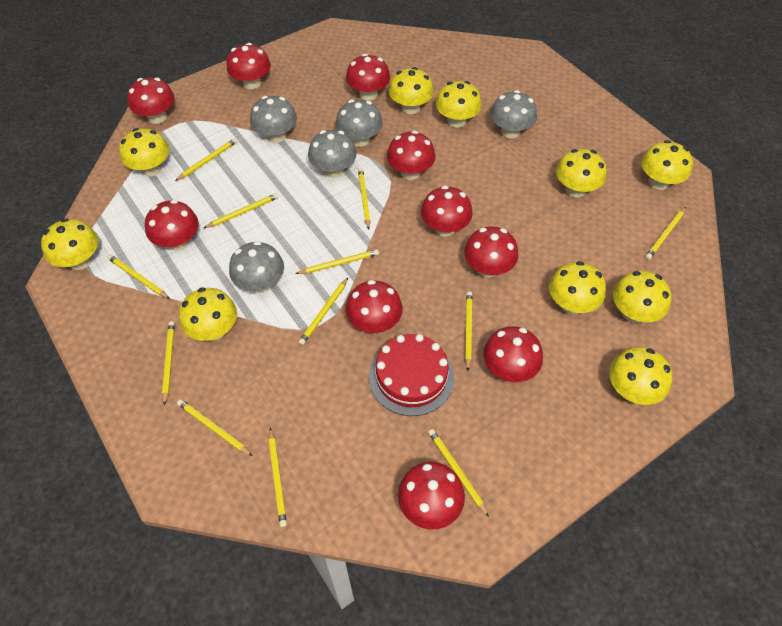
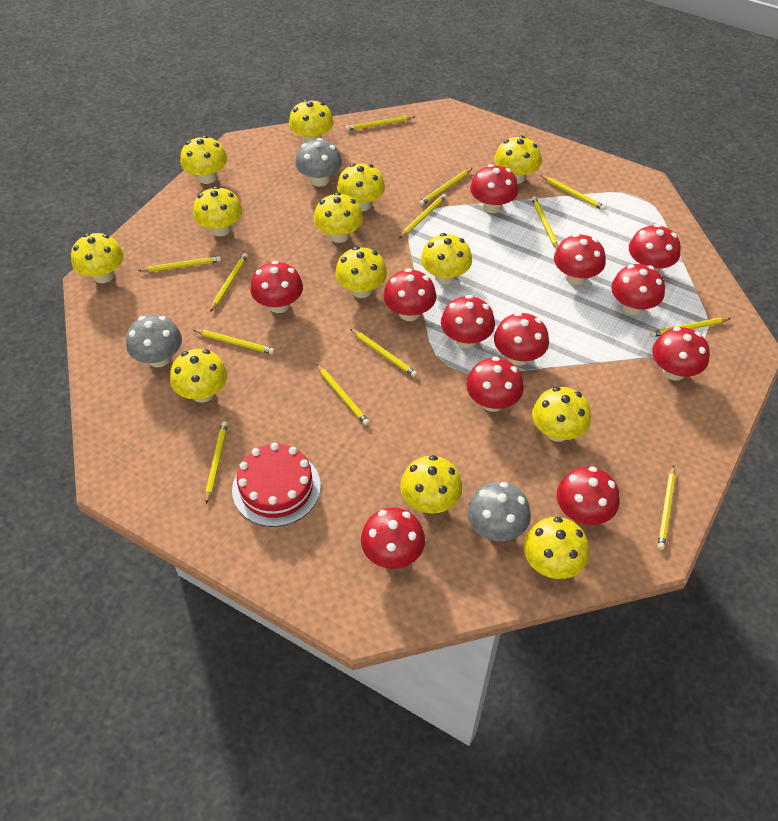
grey mushroom: [229,241,284,293] [250,96,297,143] [308,130,357,178] [336,100,383,147] [490,90,537,138] = 5 -> [126,315,182,367] [295,138,342,187] [468,482,531,541] = 3
red mushroom: [127,78,175,124] [145,200,199,251] [227,43,271,89] [346,54,390,101] [346,280,403,333] [387,131,435,180] [398,462,465,530] [421,185,473,236] [464,227,518,278] [483,326,543,382] = 10 -> [250,261,303,313] [361,507,425,569] [383,268,436,321] [441,295,495,348] [466,357,524,412] [470,164,518,213] [494,312,549,366] [554,234,606,285] [557,467,619,525] [611,264,665,315] [629,224,681,272] [652,327,710,381] = 12
yellow mushroom: [41,218,98,270] [119,128,169,176] [179,287,237,341] [389,67,434,114] [436,81,482,128] [549,261,606,314] [556,149,607,197] [609,347,672,405] [613,271,672,323] [641,140,693,190] = 10 -> [71,233,124,283] [170,349,227,403] [180,135,227,184] [193,186,242,236] [289,99,334,143] [314,192,363,243] [335,247,387,298] [337,164,385,212] [400,455,462,514] [421,233,472,284] [495,135,541,184] [524,517,589,579] [532,387,591,442] = 13
yellow pencil: [107,255,170,299] [162,321,175,406] [175,138,237,181] [177,399,252,456] [204,193,279,228] [269,428,287,527] [295,249,379,274] [299,278,348,345] [358,168,370,229] [428,429,489,517] [465,291,473,370] [646,207,686,259] = 12 -> [138,256,221,272] [194,330,275,354] [206,421,228,504] [210,253,248,312] [316,364,369,425] [346,116,415,131] [351,329,417,377] [399,194,446,238] [419,168,472,206] [531,196,558,249] [540,175,606,211] [650,318,731,337] [658,465,675,550] = 13

